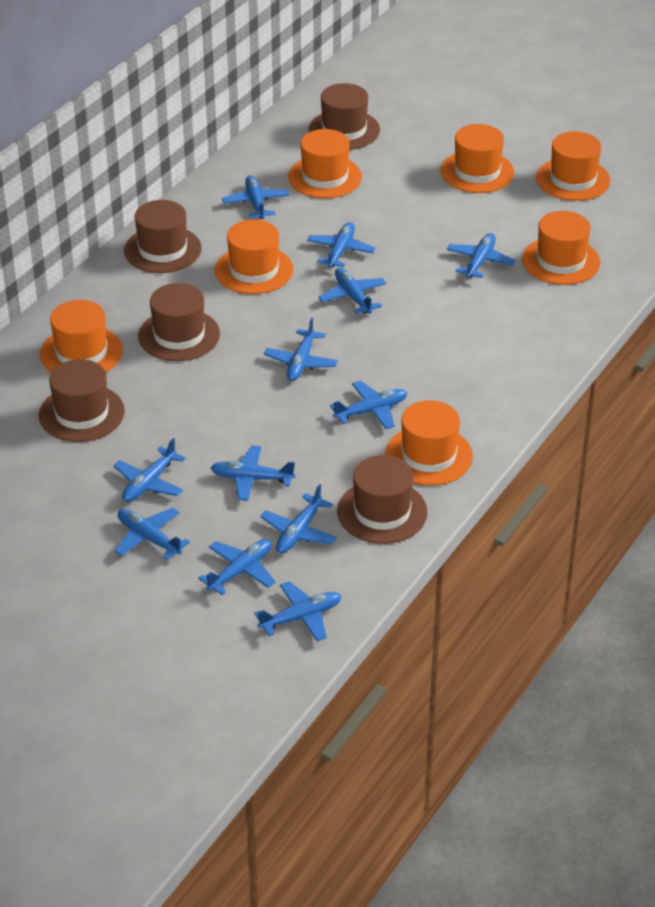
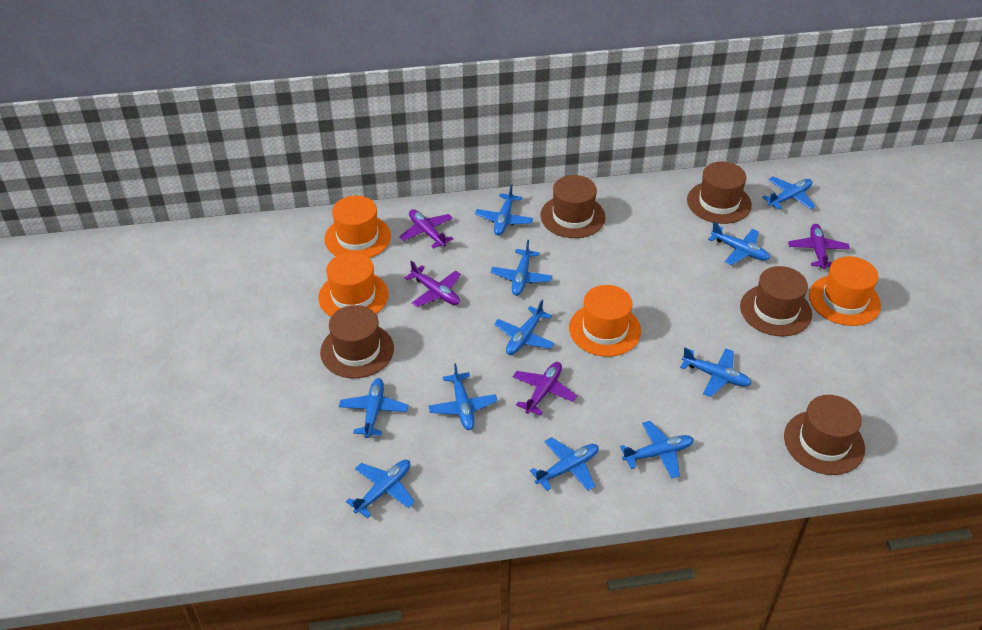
blue plane: [114,438,186,502] [114,508,190,560] [198,539,275,595] [211,445,295,501] [222,175,289,219] [254,581,341,641] [260,484,337,554] [264,318,338,381] [307,222,376,268] [318,268,386,314] [330,381,407,429] [447,233,516,278] = 12 -> [339,378,409,438] [346,460,415,518] [428,363,498,430] [475,184,533,236] [491,240,552,296] [494,300,555,355] [530,437,599,491] [620,421,694,479] [680,348,752,397] [708,222,770,265] [762,176,816,210] = 11
orange hat: [40,300,123,372] [215,220,293,294] [288,129,362,198] [385,400,473,486] [441,124,514,193] [522,211,600,285] [536,131,610,201] = 7 -> [318,252,389,317] [324,196,391,258] [569,285,641,357] [809,256,881,326] = 4
purple plane: none = 0 -> [399,209,453,249] [405,261,461,307] [513,362,577,416] [788,224,850,269] = 4

